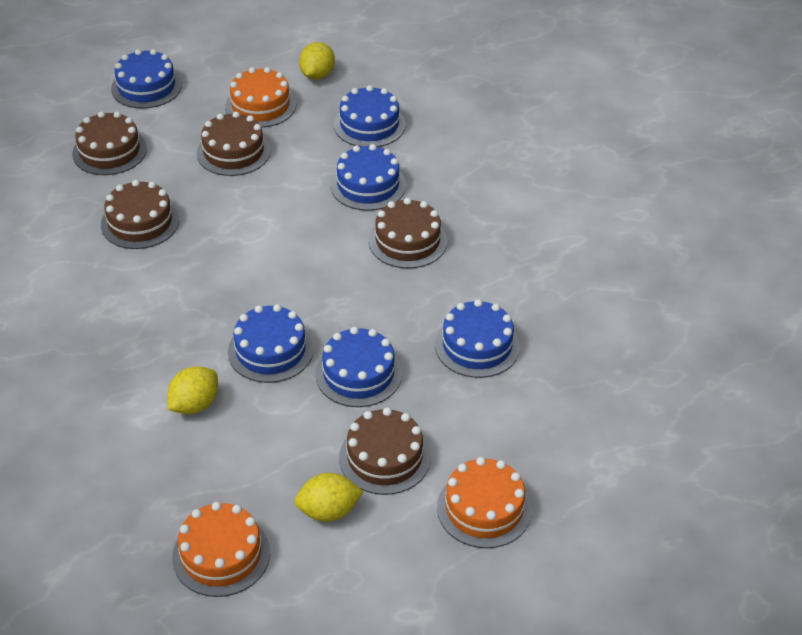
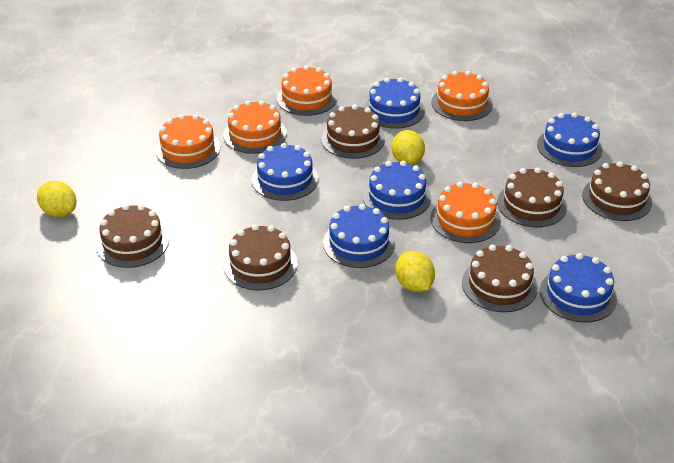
brown cake: [72,111,147,175] [101,180,179,249] [197,112,271,176] [339,407,431,495] [368,198,447,269] = 5 -> [96,204,169,268] [224,224,297,290] [321,104,385,159] [462,244,538,312] [497,167,567,227] [582,161,652,221] = 6
orange cake: [172,502,270,597] [225,67,296,128] [437,457,532,548] = 3 -> [155,114,220,169] [223,100,287,154] [277,65,337,116] [430,182,501,243] [432,71,493,121] = 5

